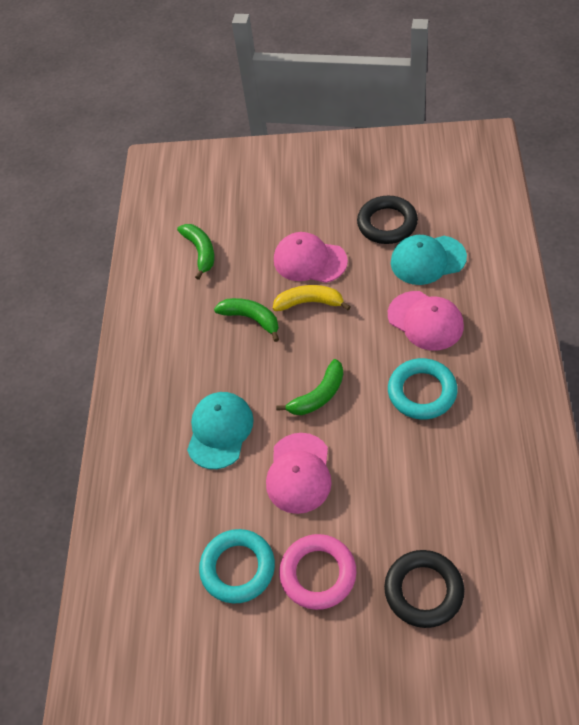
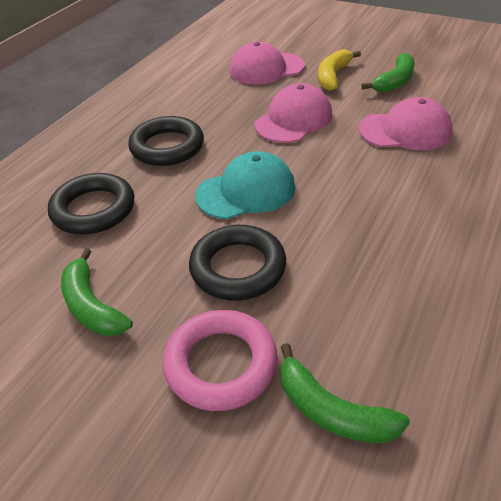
black ring: [357,196,418,244] [384,550,464,628] = 2 -> [48,173,134,234] [128,116,204,166] [189,225,286,301] = 3
turquoise cap: [187,392,254,469] [391,235,467,285] = 2 -> [195,151,295,219] = 1
turquoise ring: [199,529,275,604] [388,358,458,420] = 2 -> none = 0

